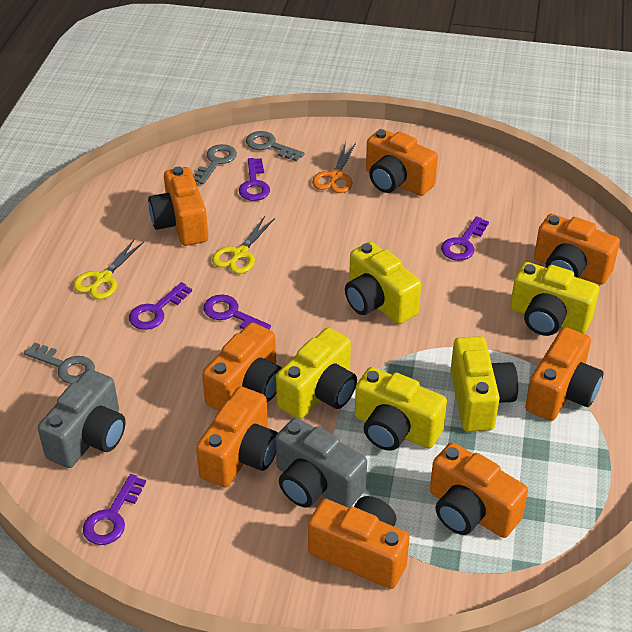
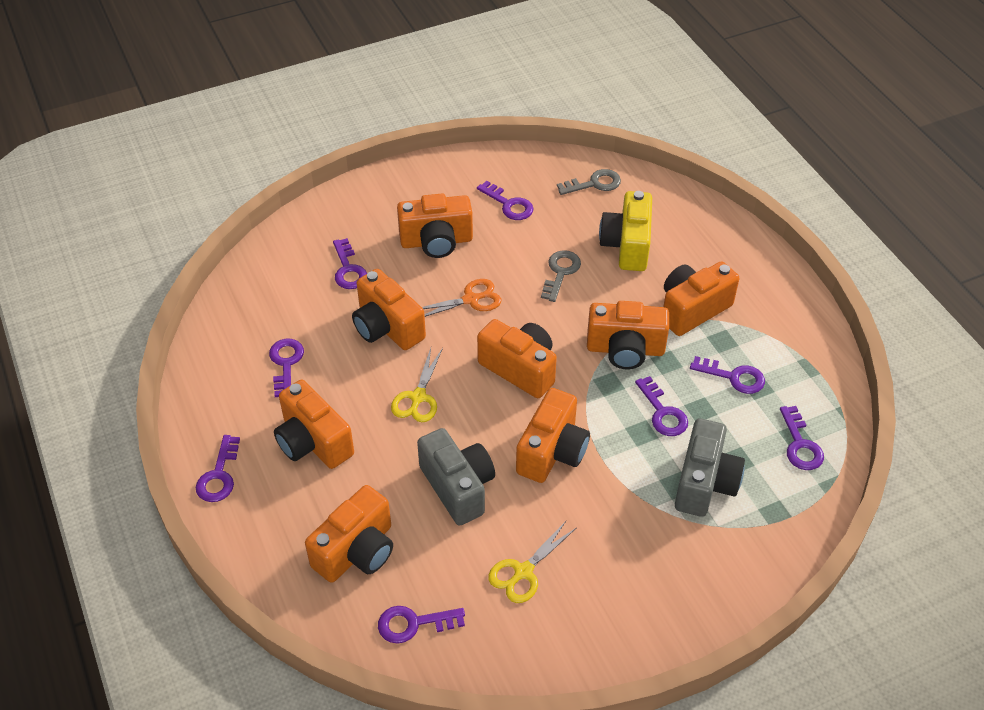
grey key: [24,343,95,384] [193,144,237,185] [246,131,305,161] = 3 -> [541,250,581,302] [557,169,621,195] = 2
purple key: [83,474,146,545] [129,282,192,330] [203,294,271,329] [239,158,270,201] [441,216,489,261] = 5 -> [195,435,240,502] [269,339,304,397] [333,238,367,289] [378,606,465,643] [477,181,534,220] [635,376,688,436] [690,356,765,394] [780,406,824,470] = 8
yellow camera: [276,328,357,419] [345,242,421,324] [355,367,447,451] [450,336,518,432] [510,262,599,336] = 5 -> [599,191,652,271] = 1

